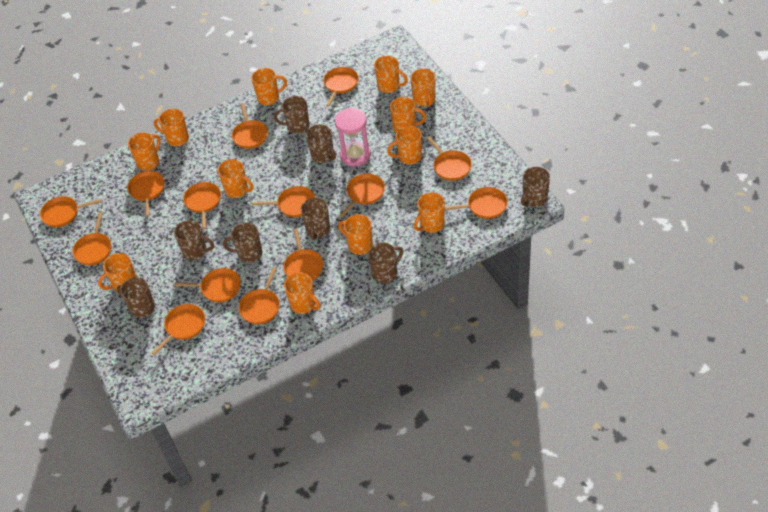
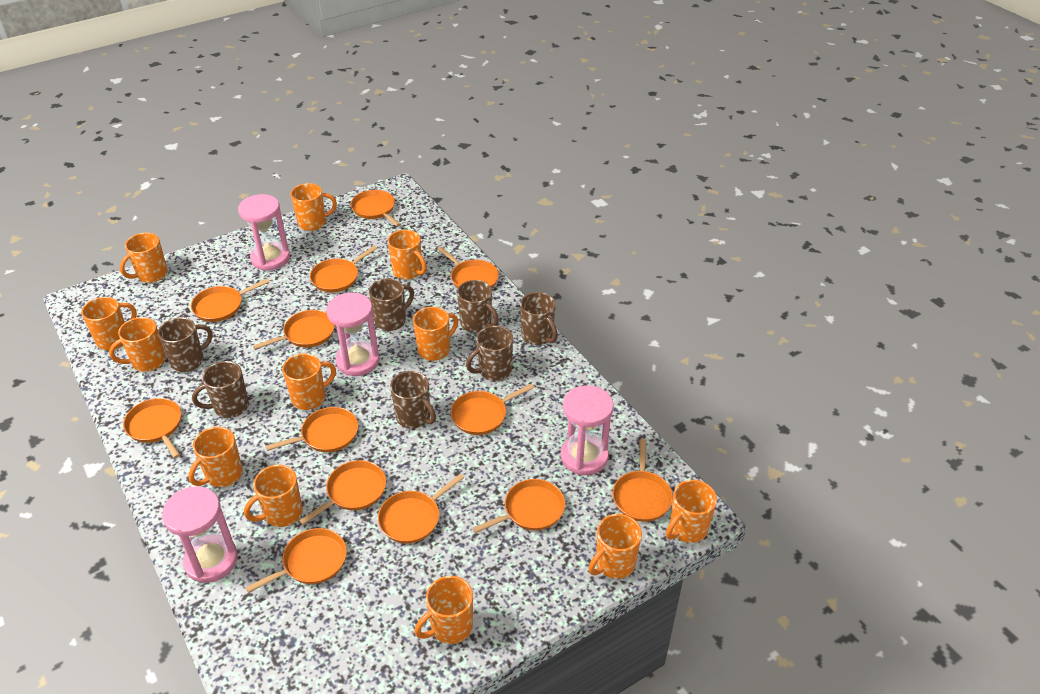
brown mug: [117,277,155,318] [174,220,214,260] [223,223,262,263] [274,96,309,134] [301,198,330,240] [306,125,336,163] [368,242,403,284] [521,167,550,207] = 8 -> [158,317,213,372] [192,361,249,418] [369,278,414,331] [390,371,436,428] [457,280,499,333] [466,326,513,381] [520,292,558,345] = 7
orange pan: [40,196,101,227] [72,212,111,265] [127,171,165,217] [152,304,205,355] [174,268,241,302] [183,182,221,229] [232,103,268,149] [239,267,280,324] [252,186,315,217] [283,228,323,281] [323,67,359,107] [339,173,385,217] [427,136,472,181] [445,187,507,219] = 14 -> [123,398,181,458] [191,278,270,322] [245,528,347,593] [253,310,335,350] [266,407,358,452] [299,460,386,525] [310,246,377,292] [351,190,400,227] [378,474,464,544] [437,247,499,288] [451,384,534,435] [473,479,565,533] [612,439,673,522] = 13
pink hourglass: [335,108,371,166] = 1 -> [162,486,238,583] [238,194,290,271] [326,293,380,376] [561,385,614,475] = 4

